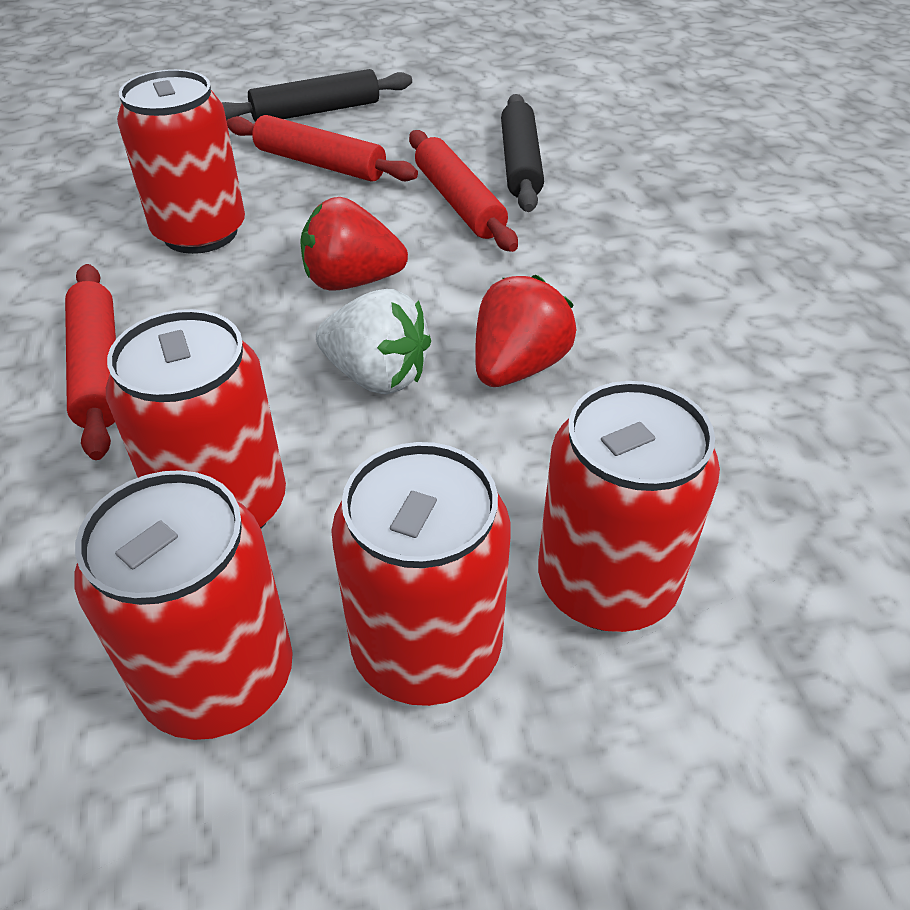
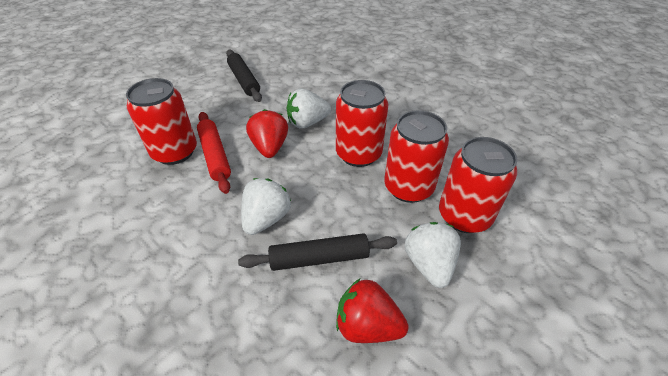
red can: [75,470,293,740] [106,309,286,528] [117,69,245,254] [331,442,511,706] [538,381,720,632] = 5 -> [126,78,197,165] [336,80,388,167] [384,110,449,203] [439,137,517,233] = 4
red rolling pin: [65,264,116,460] [227,115,418,182] [409,130,518,252] = 3 -> [197,112,231,194] = 1
white strawberry: [316,289,431,395] = 1 -> [241,178,291,235] [287,88,331,129] [405,222,461,288] = 3

